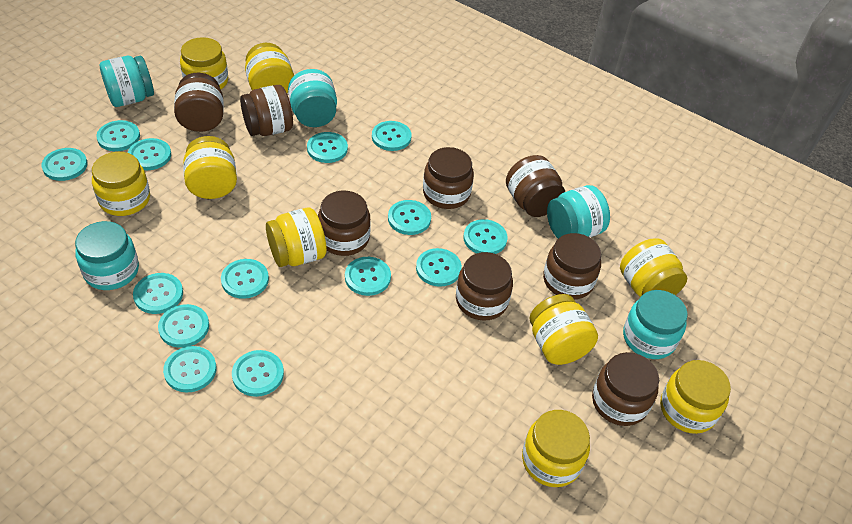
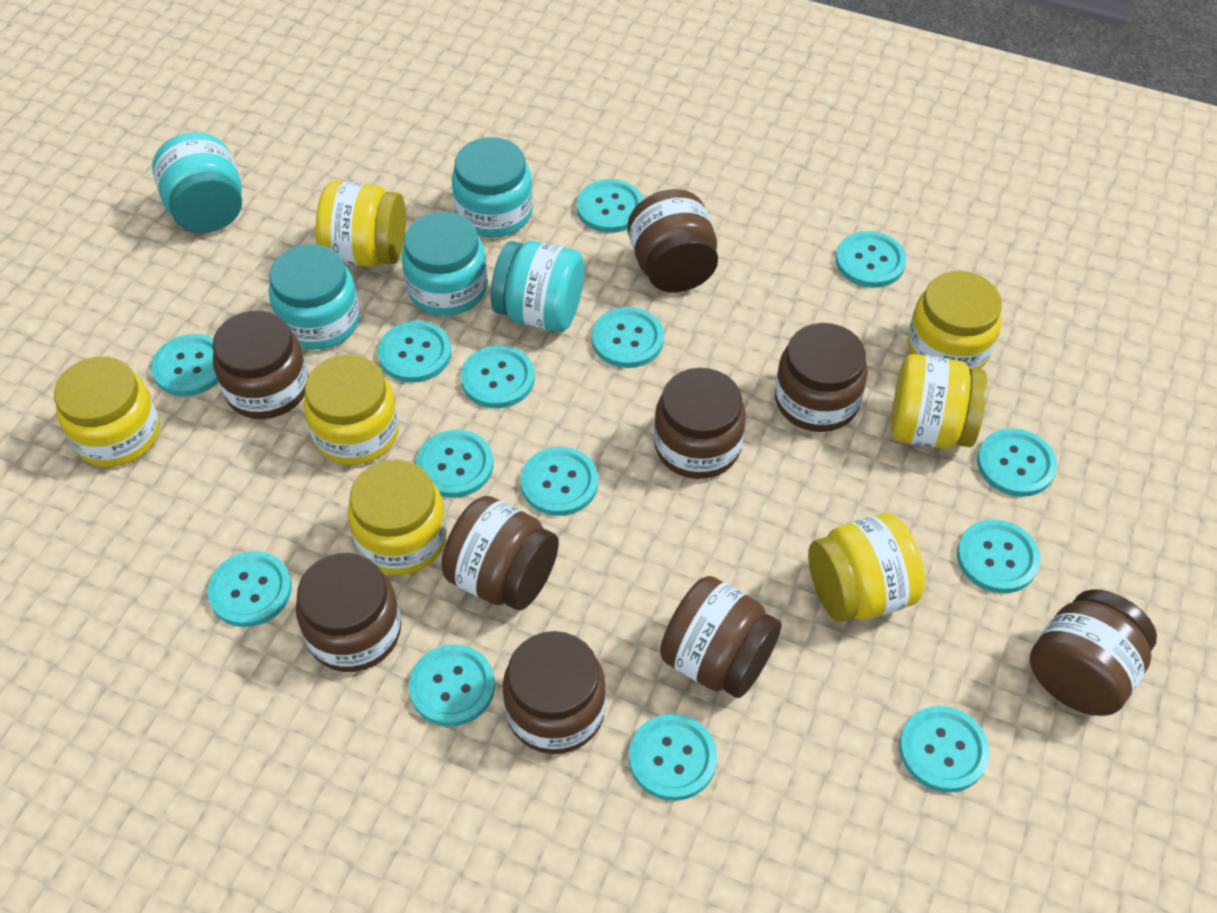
brown jar: [174,73,224,132] [240,85,293,136] [318,191,371,256] [423,147,474,209] [456,252,513,321] [506,155,565,217] [543,233,601,299] [592,352,659,426] = 8 -> [212,310,309,419] [296,553,401,672] [441,496,559,610] [503,631,606,754] [628,189,718,293] [654,368,746,479] [660,576,781,698] [775,323,868,432] [1030,589,1157,716] = 9
yellow jar: [92,152,150,216] [180,37,228,89] [183,136,237,199] [245,43,294,93] [266,207,327,267] [522,410,590,487] [529,294,598,365] [620,238,687,297] [660,360,731,434] = 9 -> [54,356,160,467] [303,354,399,465] [315,181,406,267] [348,459,447,575] [808,513,925,622] [891,354,987,449] [908,271,1002,369] = 7

